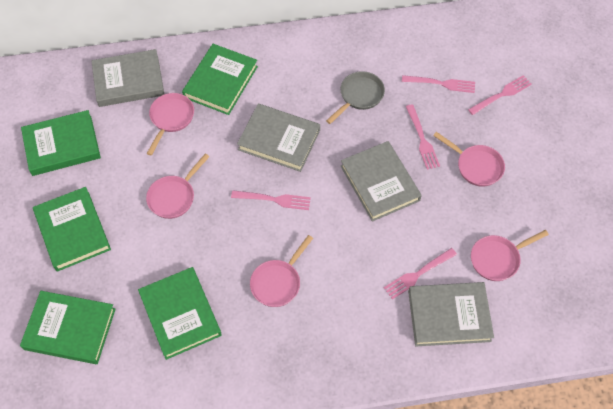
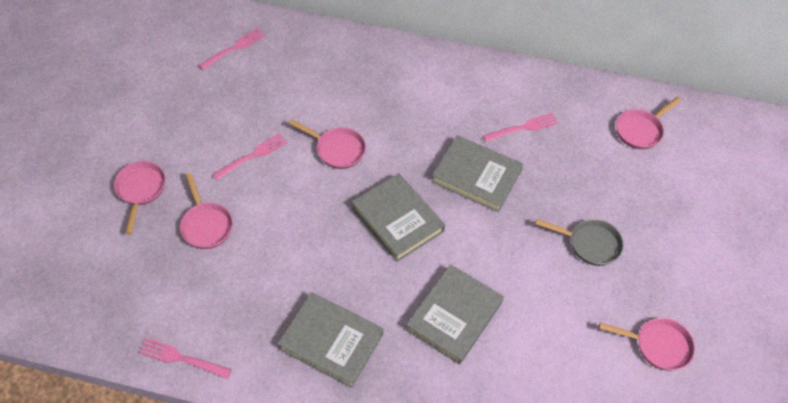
green book: [20,291,116,364] [21,110,101,176] [33,187,111,272] [138,267,222,360] [182,44,258,115] = 5 -> none = 0
pink fork: [231,190,311,210] [384,248,457,299] [402,75,475,93] [406,104,440,170] [468,75,532,115] = 5 -> [139,338,232,379] [198,28,266,70] [212,133,288,180] [483,113,558,142] = 4

